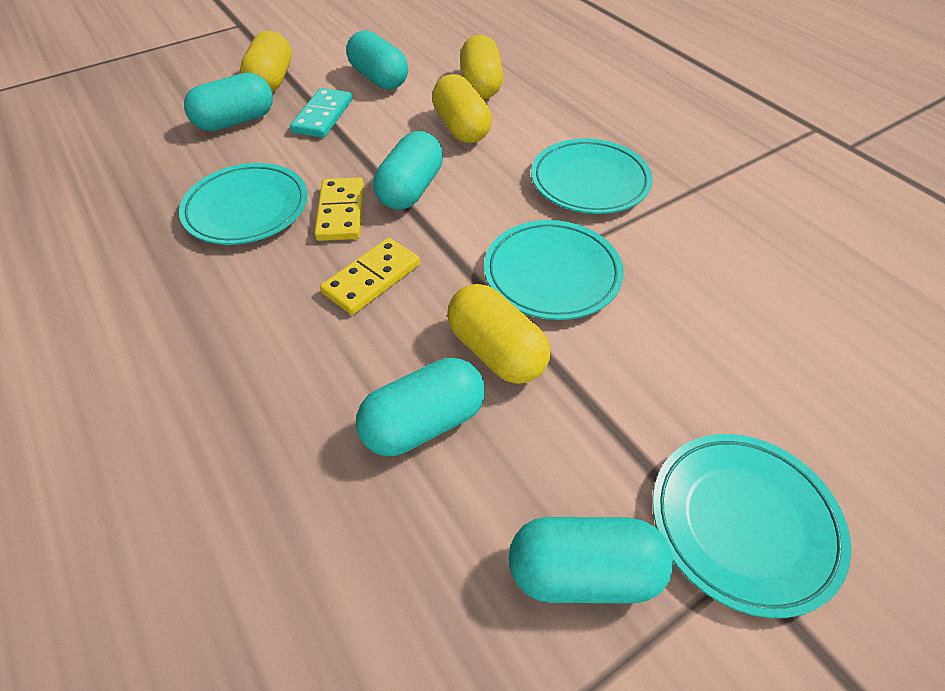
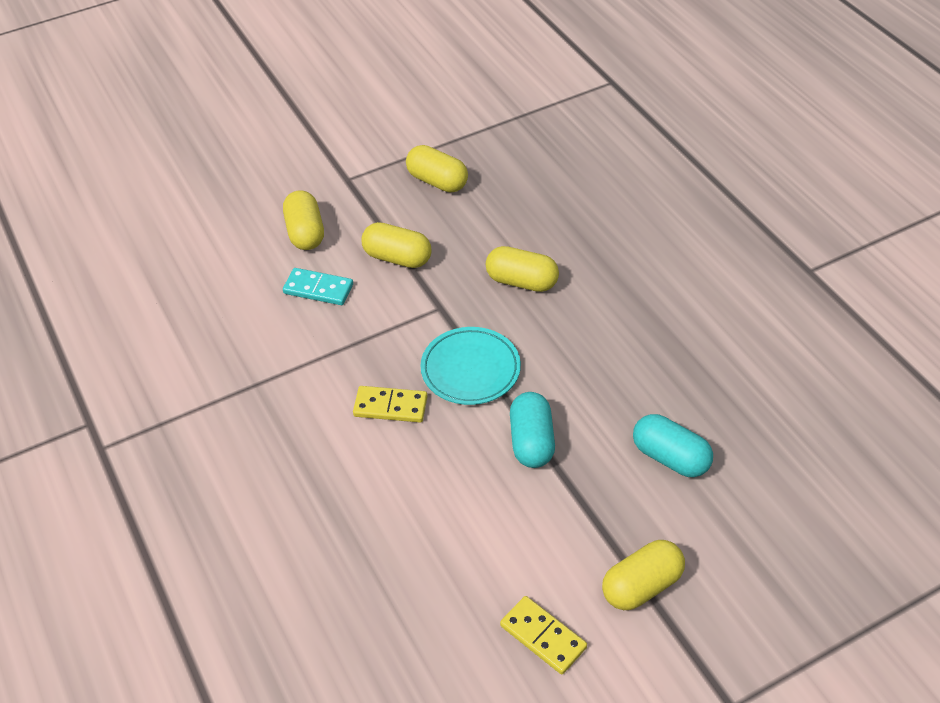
turquoise capsule: [184,73,273,131] [347,30,408,90] [356,358,485,456] [374,131,443,210] [509,517,673,603] = 5 -> [510,392,555,468] [633,414,713,477] = 2
turquoise plate: [179,163,308,245] [484,220,624,320] [531,139,653,214] [652,434,851,618] = 4 -> [420,327,521,405] = 1
yellow capsule: [240,31,292,93] [432,74,492,143] [447,284,550,384] [460,35,503,99] = 4 -> [283,190,324,250] [361,222,432,268] [406,145,468,192] [486,246,559,292] [602,540,685,610] = 5

